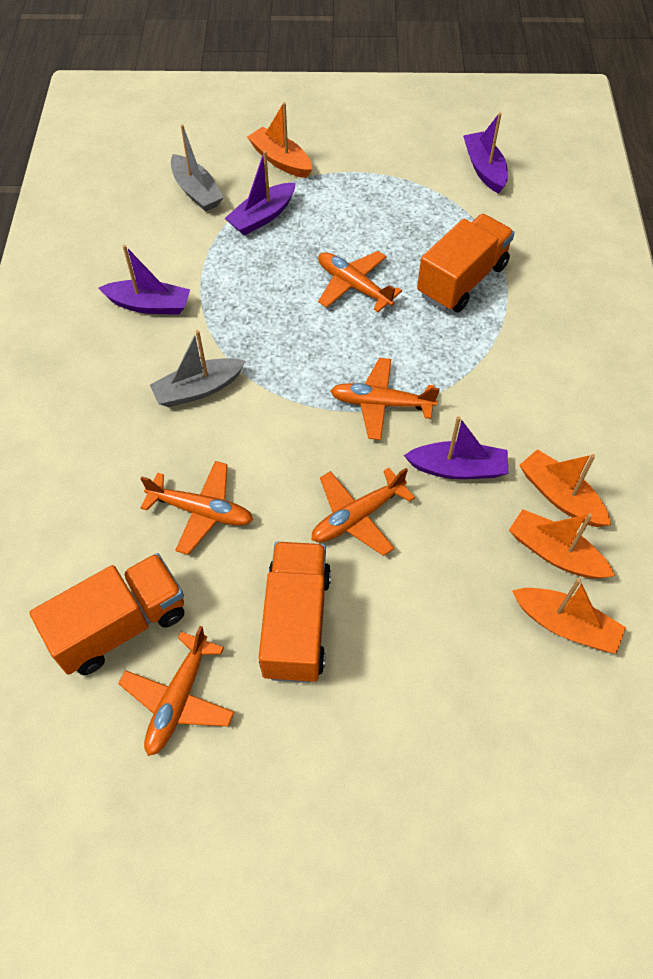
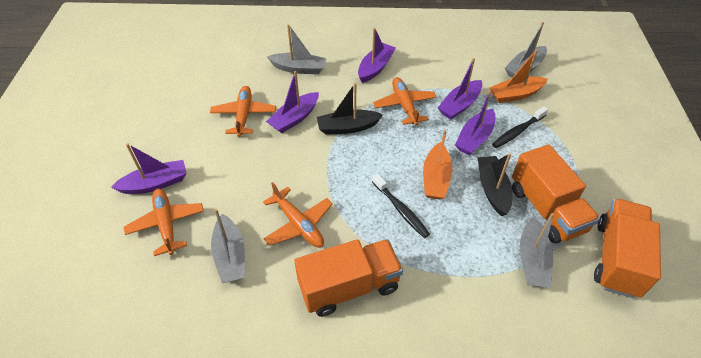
black boat: none = 0 -> [317,83,383,135] [478,153,513,216] = 2
black toothbrush: none = 0 -> [372,173,430,238] [492,106,548,148] = 2
grey boat: [150,330,246,407] [171,124,224,212] = 2 -> [211,209,245,283] [267,24,327,74] [505,22,547,78] [520,213,554,288] = 4
orange boat: [247,102,312,178] [509,509,615,579] [512,578,626,654] [519,449,611,527] = 4 -> [423,130,452,200] [489,49,548,103] = 2
orange plane: [118,626,235,756] [140,461,253,555] [311,468,415,556] [318,251,402,312] [330,358,440,440] = 5 -> [124,189,204,256] [210,86,276,137] [263,182,333,248] [373,77,437,126] = 4
purple boat: [98,245,190,315] [225,151,296,236] [404,416,508,479] [463,113,508,193] = 4 -> [111,143,187,194] [266,71,319,133] [358,28,396,83] [438,58,482,119] [455,90,495,155] = 5

